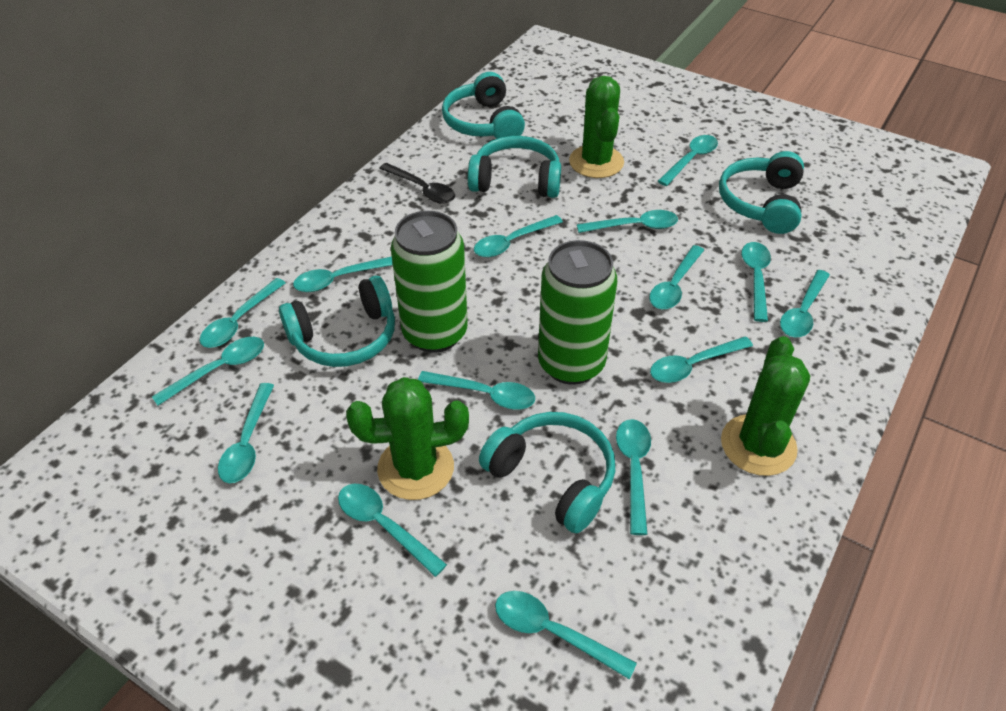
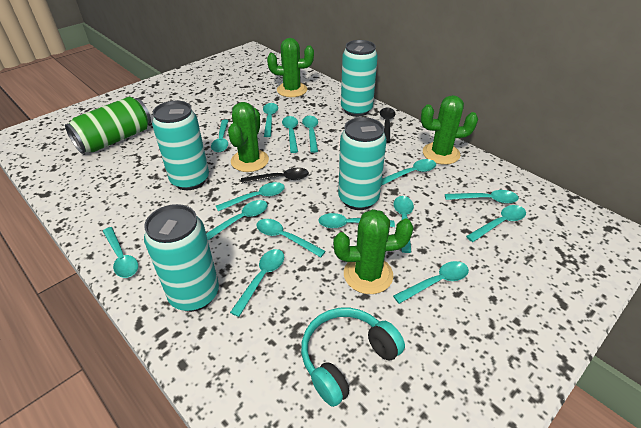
black spoon: [379,163,455,204] = 1 -> [241,168,309,184] [380,108,395,143] = 2
green cactus: [346,377,469,500] [569,76,624,178] [721,336,810,476] = 3 -> [228,102,269,172] [267,38,314,97] [333,209,413,294] [421,95,478,165] = 4
green can: [391,211,468,353] [538,240,617,385] = 2 -> [65,97,151,154] = 1
turquoise can: none = 0 -> [144,204,219,312] [152,101,209,190] [338,117,387,210] [341,40,378,117] = 4
turquoise headphones: [279,276,395,367] [442,72,525,139] [468,136,561,198] [479,412,615,533] [719,151,804,234] = 5 -> [301,308,405,407] = 1

